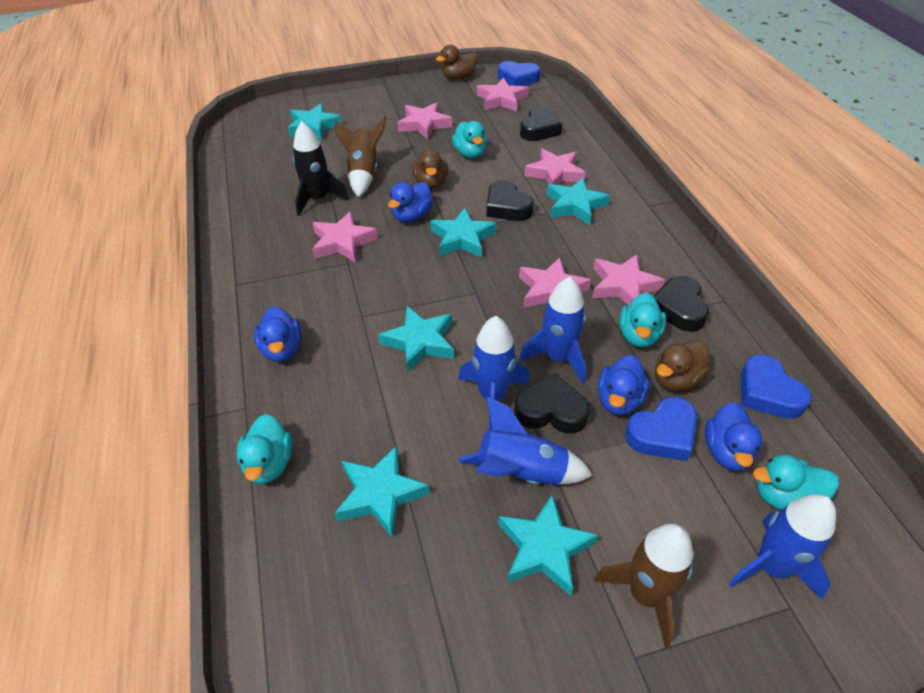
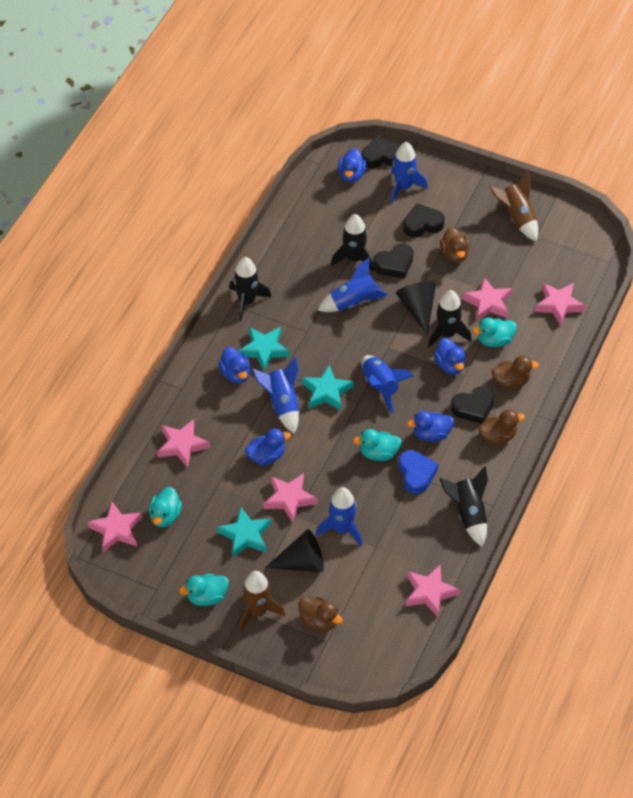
black cone: none = 0 -> [265,529,324,572] [396,281,436,336] = 2
black rocket: [293,122,349,216] = 1 -> [229,257,271,321] [331,214,374,272] [428,290,472,348] [439,466,488,547] = 4
blue duck: [254,306,302,362] [388,182,433,223] [598,355,650,415] [705,402,762,471] = 4 -> [218,347,250,384] [245,429,291,465] [338,148,366,183] [407,411,454,442] [434,338,466,375] = 5
blue heart: [498,61,540,86] [625,397,697,461] [740,355,812,419] = 3 -> [398,450,438,494] = 1
blue rocket: [458,316,530,430] [458,396,593,485] [519,277,586,384] [729,494,836,600] = 4 -> [252,357,299,434] [316,487,362,546] [318,257,388,312] [361,355,414,414] [391,142,428,203] = 5
brown duck: [412,148,448,189] [436,45,477,80] [655,340,711,391] = 3 -> [298,596,343,631] [440,227,470,263] [478,409,525,445] [491,355,539,389] = 4
turquoise star: [288,103,343,140] [335,446,429,538] [378,306,454,372] [430,208,496,258] [498,494,598,596] [547,178,610,225] = 6 -> [217,507,271,557] [238,327,290,371] [302,365,354,411] = 3

